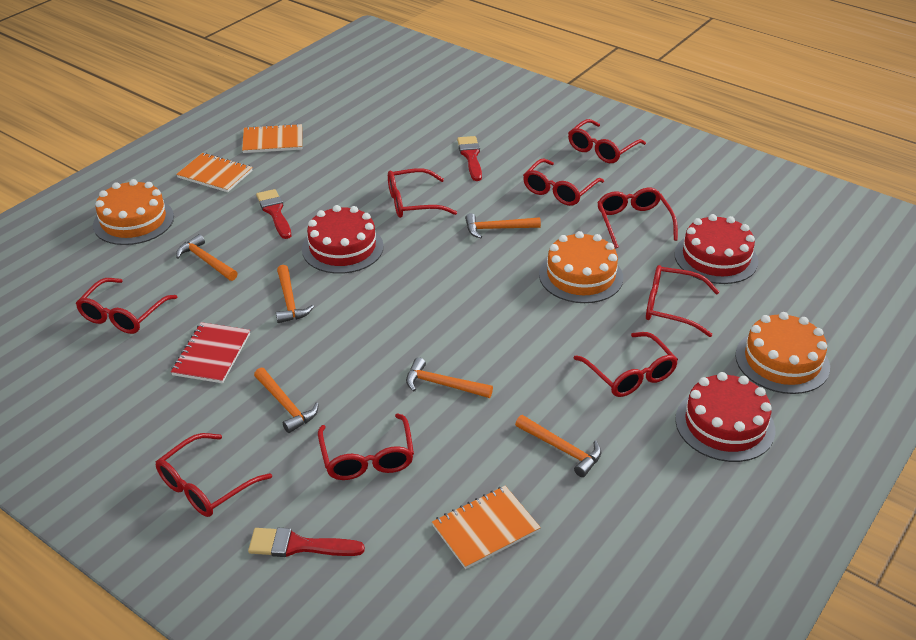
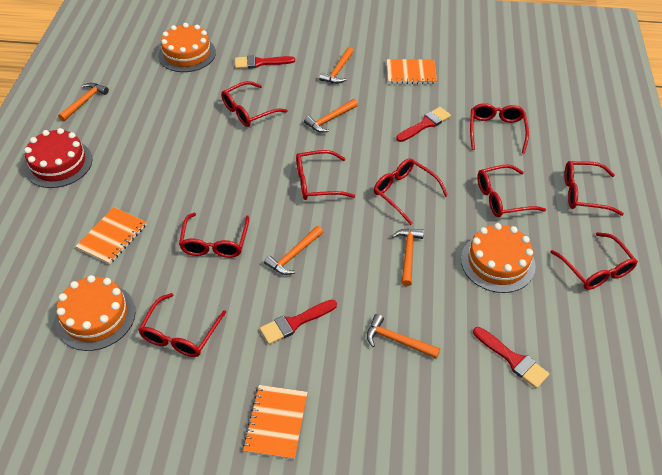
red brush: [248,528,365,557] [256,189,291,239] [457,136,482,181] = 3 -> [235,55,295,69] [260,300,337,345] [396,107,451,142] [473,327,549,389] = 4
red cake: [302,205,384,274] [674,214,758,284] [675,372,775,462] = 3 -> [24,128,93,188] = 1
red notebook: [171,322,250,383] = 1 -> none = 0

